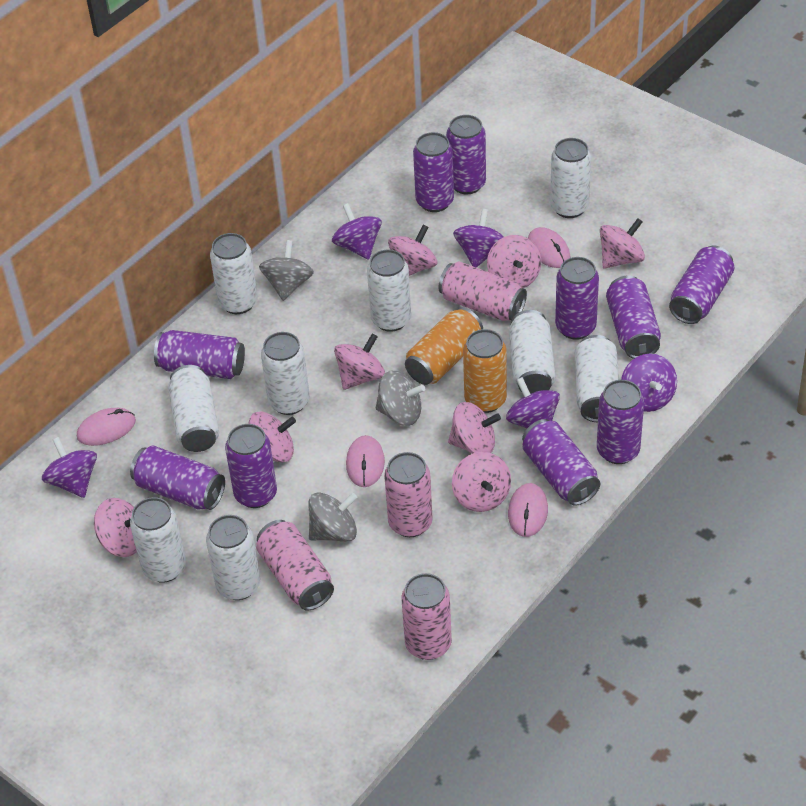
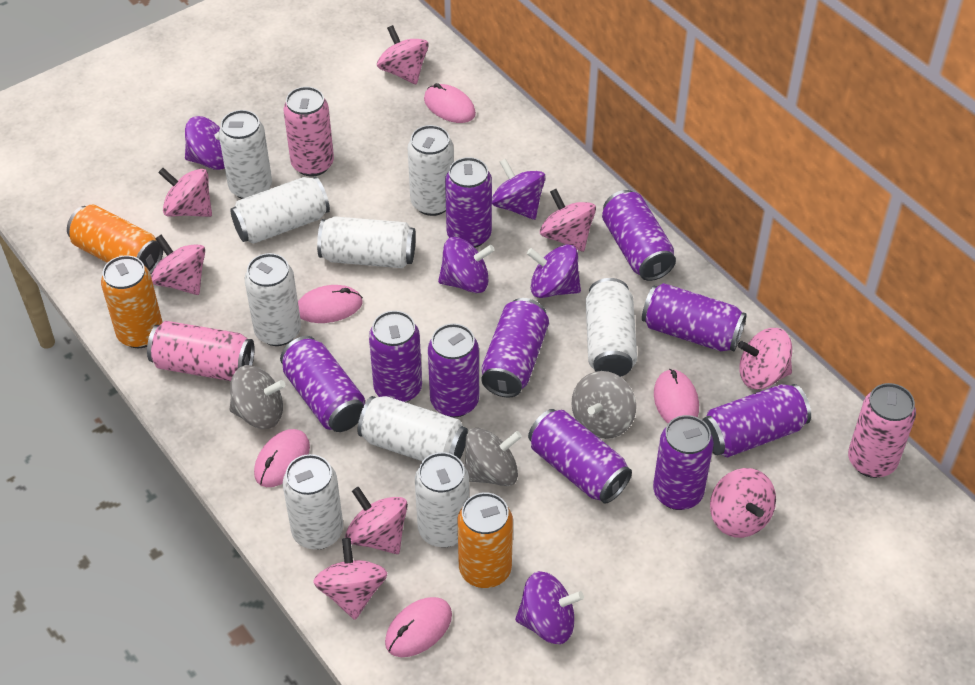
orange can: [405,307,483,385] [463,329,507,413] = 2 -> [67,205,163,274] [101,255,163,348] [458,492,513,588] = 3
pink can: [256,520,334,610] [384,452,433,537] [401,573,452,660] [438,261,527,321] = 4 -> [147,321,255,381] [283,87,334,176] [848,383,916,478] = 3
pink mouse: [77,408,136,446] [346,435,385,487] [508,483,548,537] [528,227,570,268] = 4 -> [254,429,310,487] [298,285,363,323] [385,597,452,657] [424,83,476,123] [654,369,699,423] = 5

